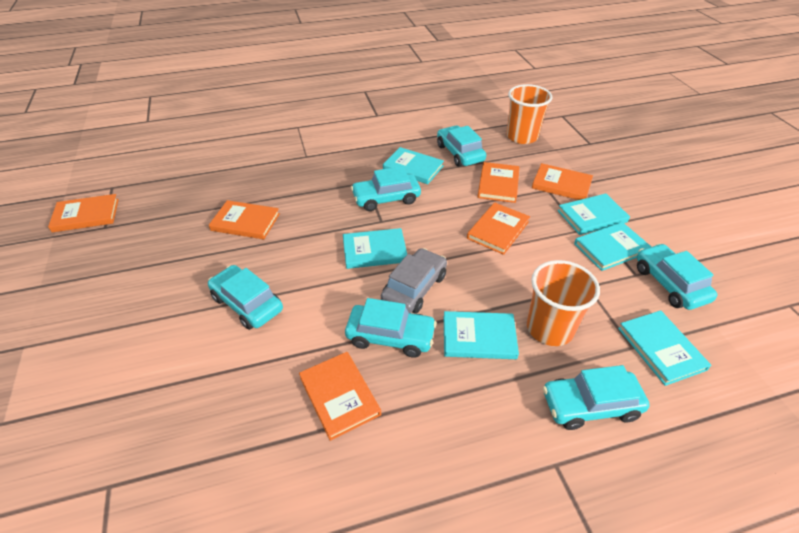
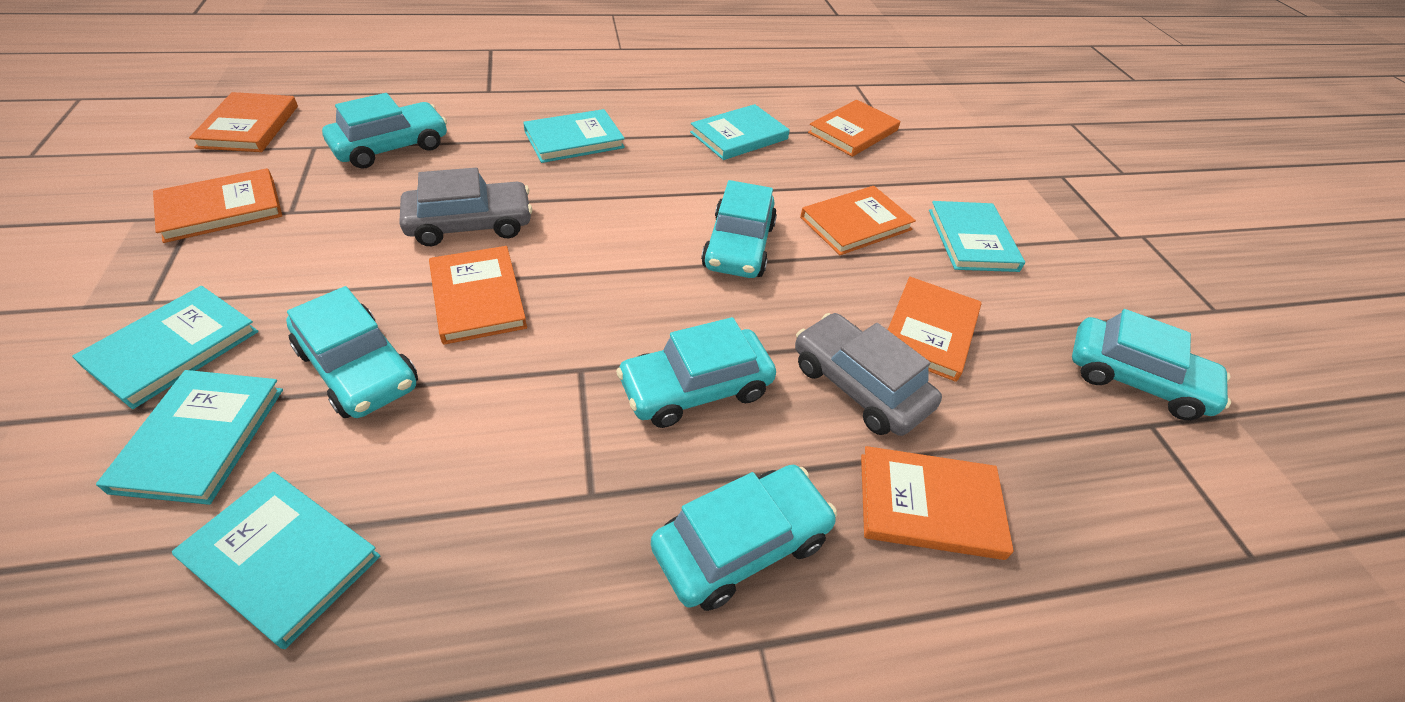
grey car: [381,248,447,314] = 1 -> [399,168,532,246] [795,313,942,436] = 2
orange book: [48,194,119,232] [209,200,280,239] [299,352,381,441] [467,202,530,255] [478,162,519,203] [532,163,593,200] = 6 -> [153,168,282,243] [189,92,298,152] [429,246,527,345] [800,186,916,255] [808,100,900,157] [861,446,1014,560] [888,277,982,382] = 7
orange cup: [506,84,552,144] [527,260,600,346] = 2 -> none = 0

